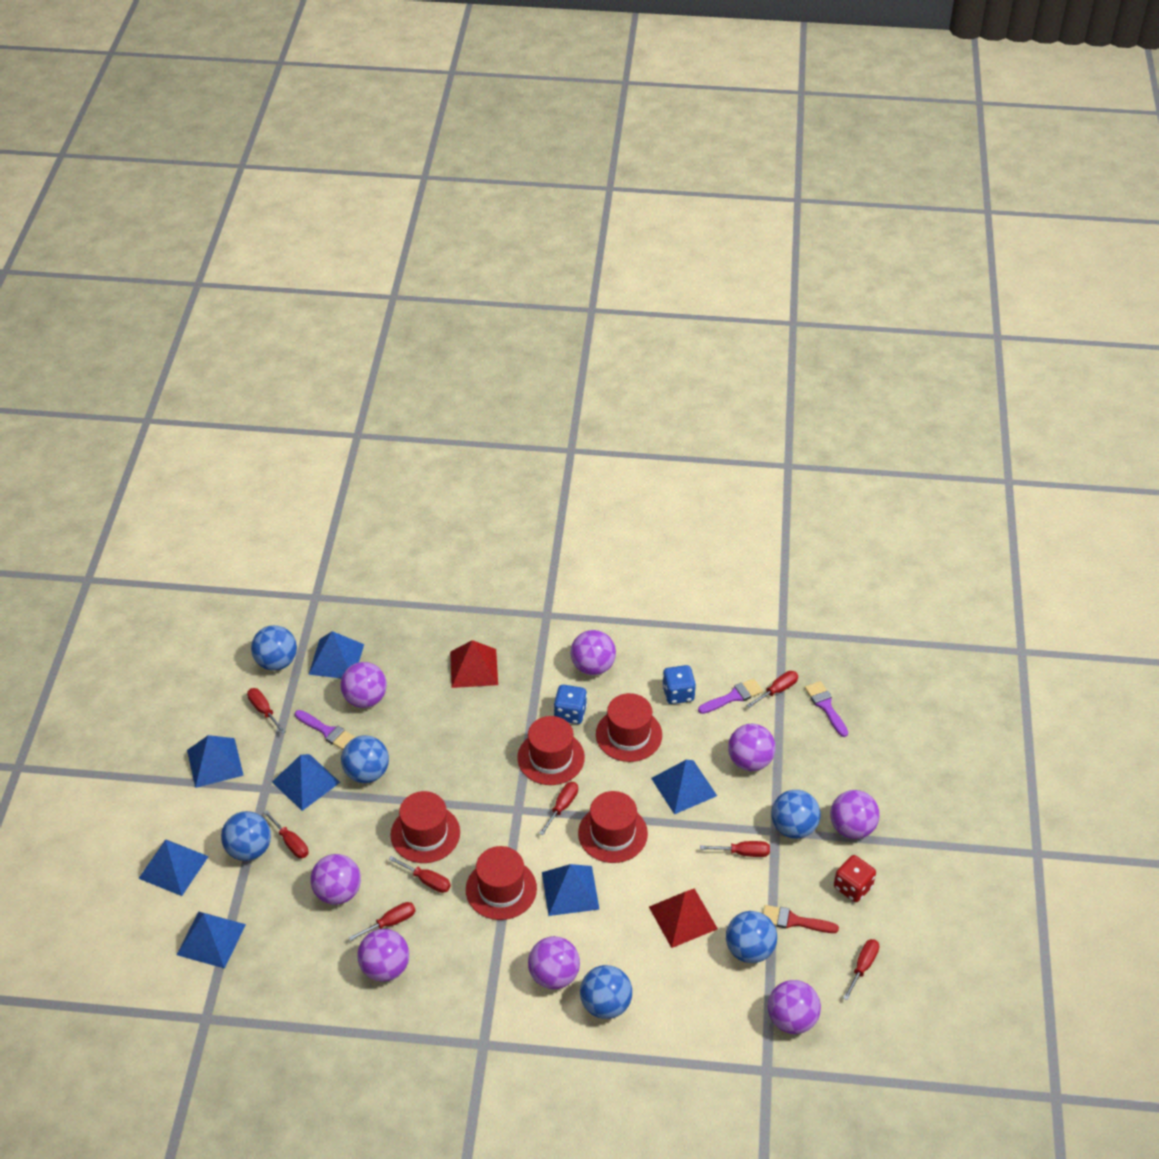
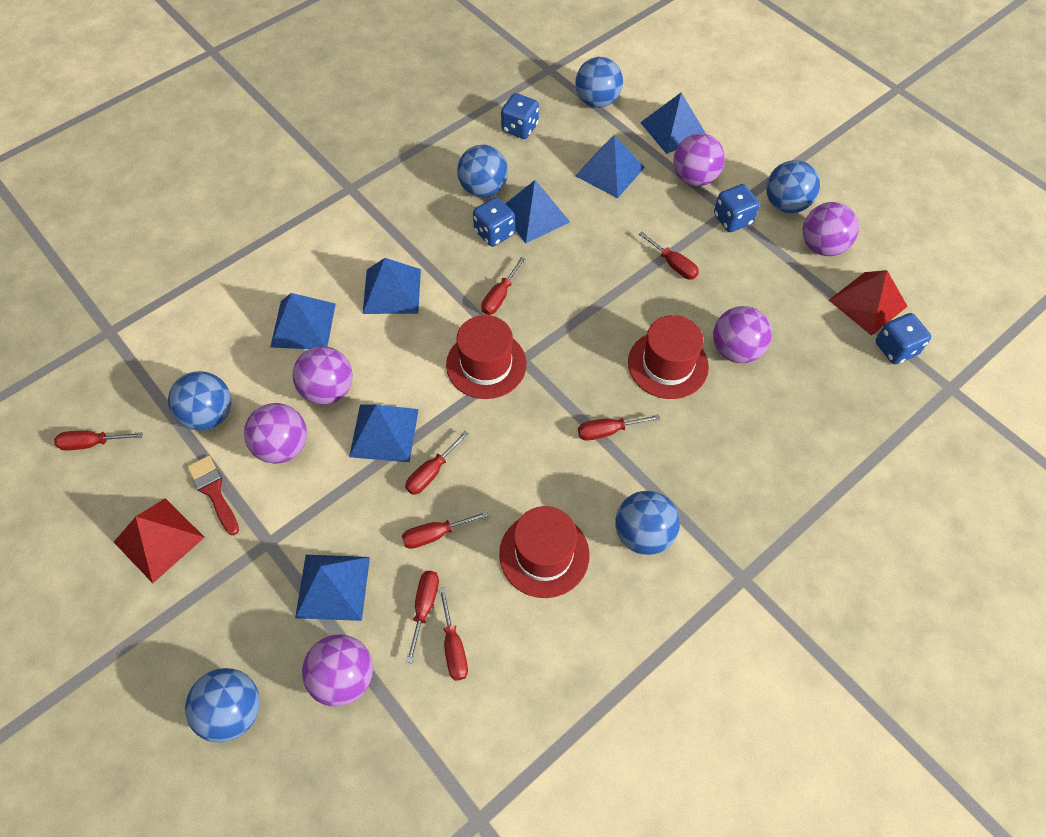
blue dice: [554,685,587,724] [662,665,696,704] = 2 -> [473,197,515,247] [501,93,539,139] [714,184,760,232] [876,313,931,364] = 4
purple ball: [310,854,361,905] [340,662,387,708] [357,929,409,982] [528,936,580,989] [571,630,616,675] [728,724,776,771] [768,980,821,1034] [830,790,880,839] = 8 -> [244,403,307,464] [293,346,353,405] [302,634,373,707] [673,133,725,186] [713,306,772,363] [803,202,859,256] = 6
purple brush: [295,710,355,750] [698,678,763,714] [805,681,848,737] = 3 -> none = 0
red dice: [834,855,876,902] = 1 -> none = 0
red hat: [391,791,460,863] [466,846,537,920] [517,716,585,785] [578,791,648,863] [596,693,662,762] = 5 -> [446,315,527,399] [499,506,590,598] [628,315,709,399] = 3

